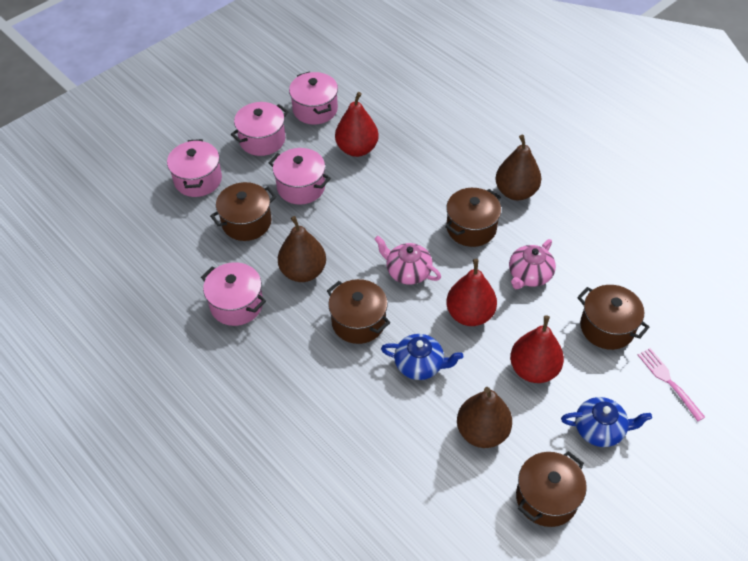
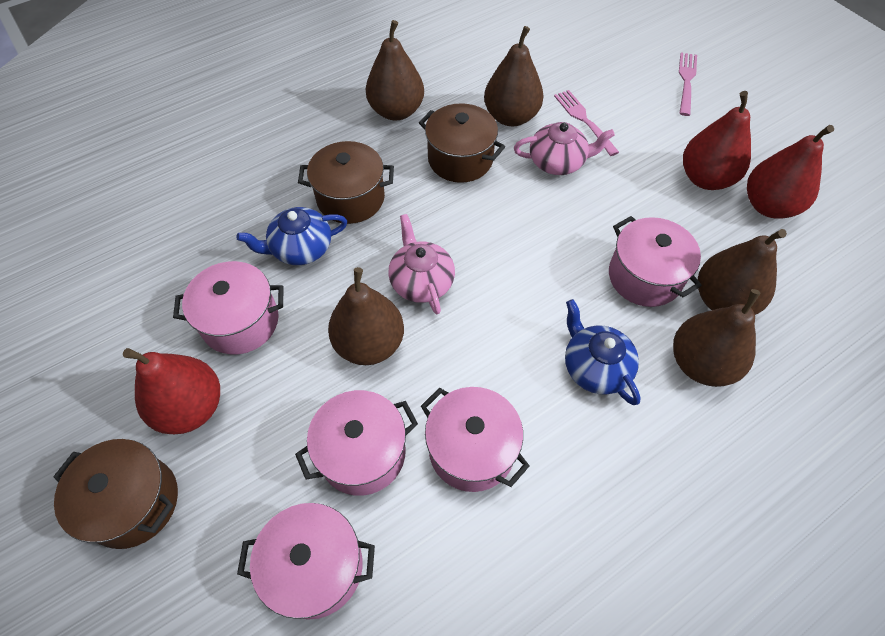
brown pear: [278,216,326,282] [457,387,512,448] [495,135,542,200] = 3 -> [328,267,404,365] [366,20,424,120] [484,26,543,126] [673,289,761,387] [698,229,787,315] = 5
brown pot: [210,182,277,241] [327,279,390,344] [445,188,501,247] [516,451,587,527] [577,285,650,350] = 5 -> [53,439,178,549] [298,141,394,224] [419,103,505,183] = 3
pink fork: [638,348,705,422] = 1 -> [554,90,619,156] [679,52,697,116] = 2

